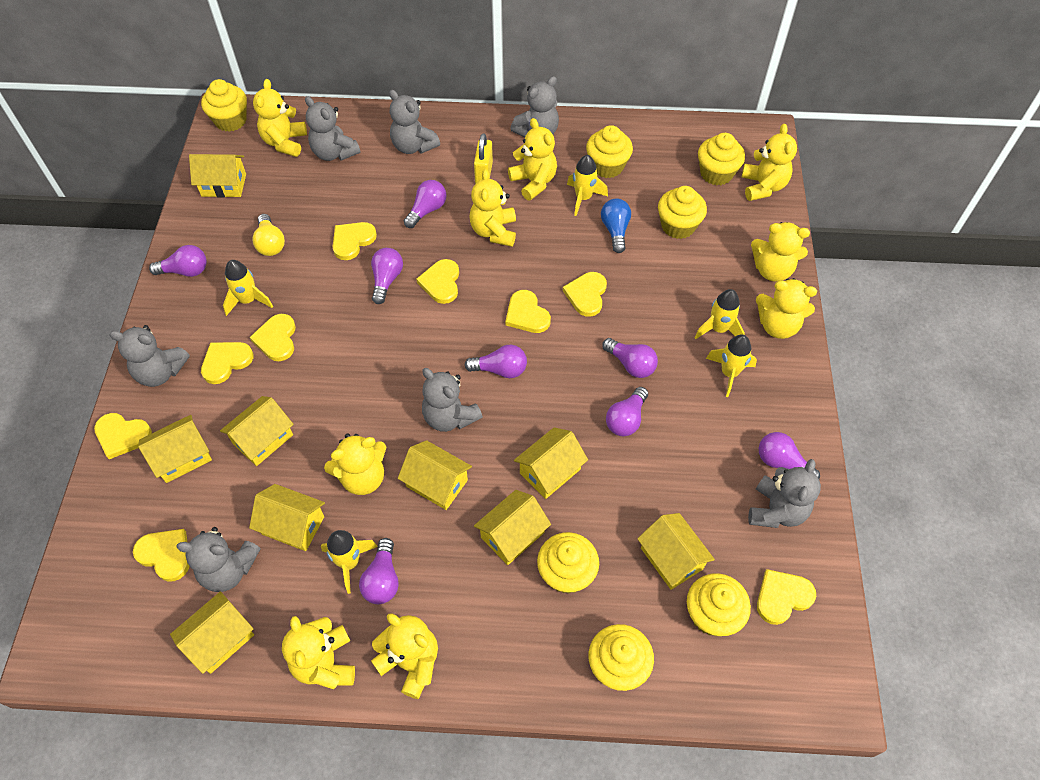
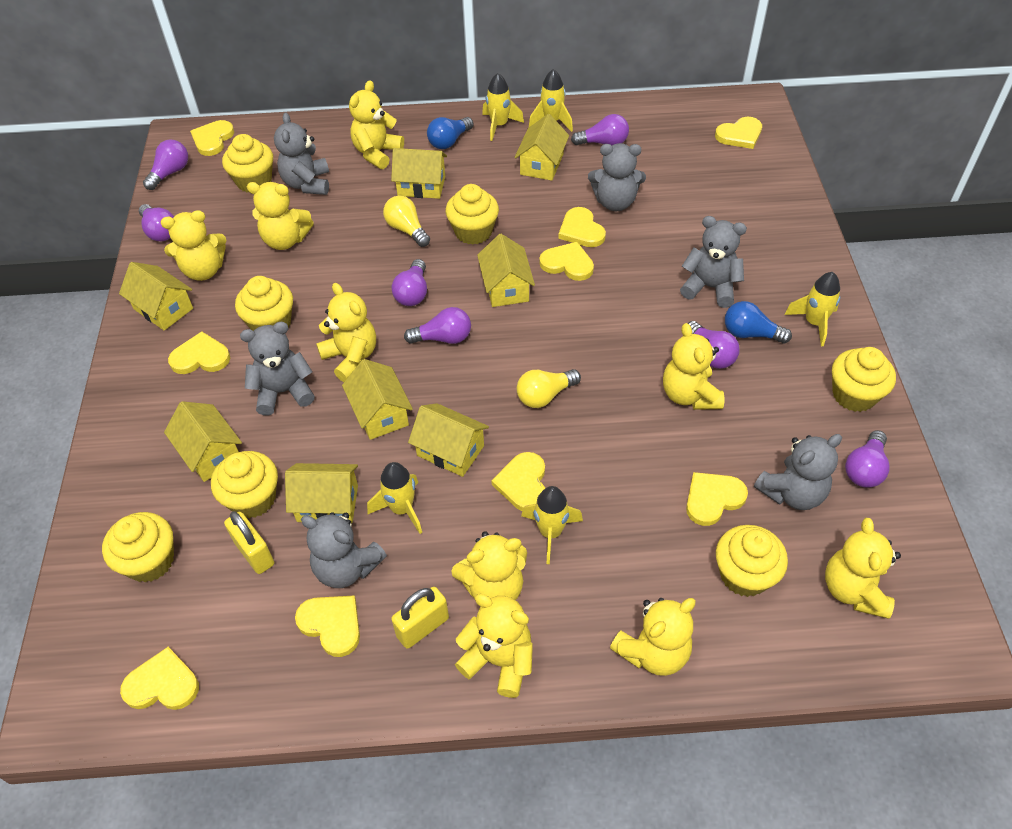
blue light bulb: [601,199,631,253] = 1 -> [427,117,474,149] [725,301,792,343] = 2
grey teddy bear: [109,325,190,387] [176,527,261,592] [305,96,360,161] [389,90,440,154] [422,368,483,432] [510,76,559,138] [748,459,821,528] = 7 -> [240,322,315,416] [274,113,329,195] [301,512,387,588] [588,143,646,211] [680,216,747,308] [754,434,842,510] = 6
purple light bulb: [149,245,207,277] [359,538,399,604] [371,248,403,304] [404,180,446,228] [465,345,527,378] [602,338,658,378] [606,387,648,436] [759,432,820,479] = 8 -> [139,204,174,241] [143,139,188,190] [391,259,427,306] [404,307,471,344] [571,114,629,146] [688,321,740,369] [845,430,890,488] = 7
yellow house: [138,415,212,483] [170,591,254,674] [189,154,246,197] [220,396,294,466] [249,484,325,551] [398,440,472,510] [474,490,551,565] [514,427,588,499] [637,513,715,590] = 9 -> [119,262,193,331] [164,401,242,482] [285,463,358,523] [342,359,413,440] [391,148,447,199] [408,403,489,477] [477,234,535,307] [515,114,569,181] = 8
yellow light bulb: [252,214,285,256] = 1 -> [383,196,430,247] [517,369,581,408] = 2
yellow padlock: [474,133,493,183] = 1 -> [224,511,274,574] [391,587,449,649] = 2

